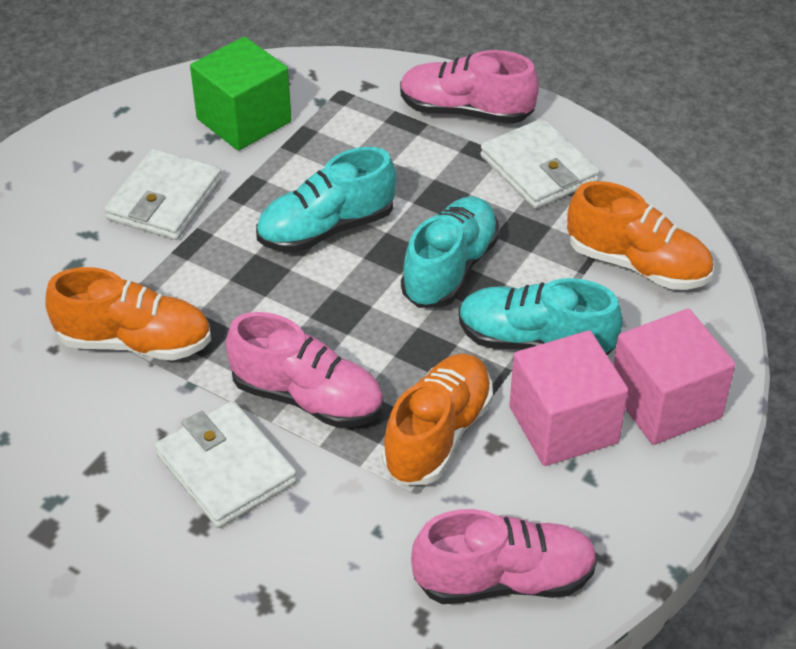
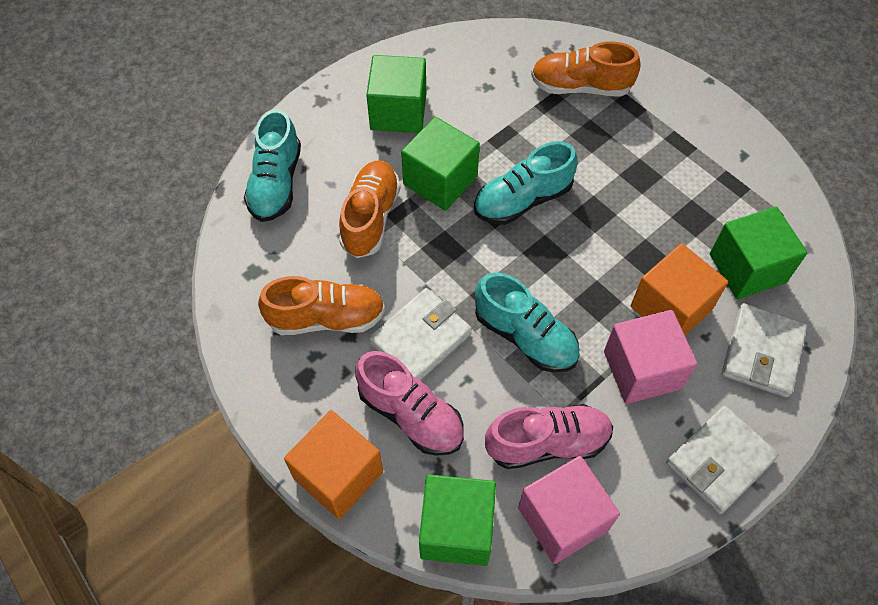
green cube: [190,37,292,151] = 1 -> [366,55,426,133] [401,117,480,211] [419,474,496,566] [710,207,807,299] = 4
orange cube: none = 0 -> [284,410,383,519] [631,243,728,335] = 2
pink shoe: [226,312,383,428] [400,50,539,124] [411,509,598,604] = 3 -> [355,351,464,456] [485,404,613,469] = 2

